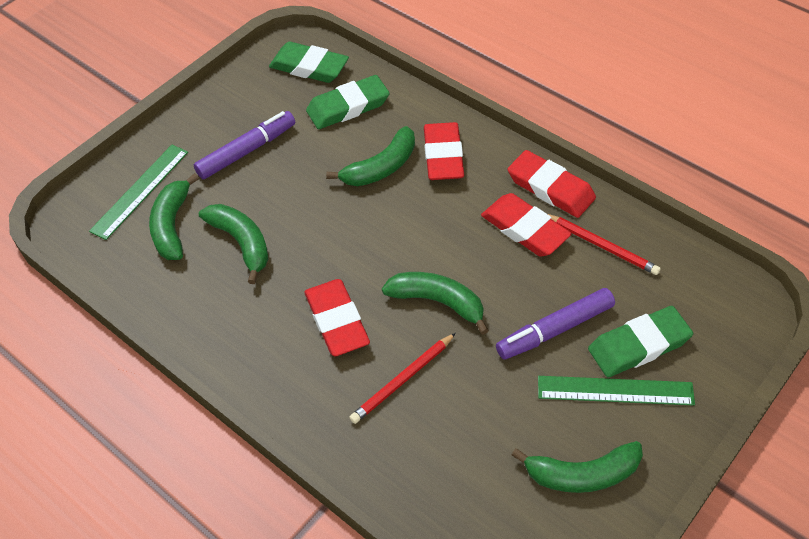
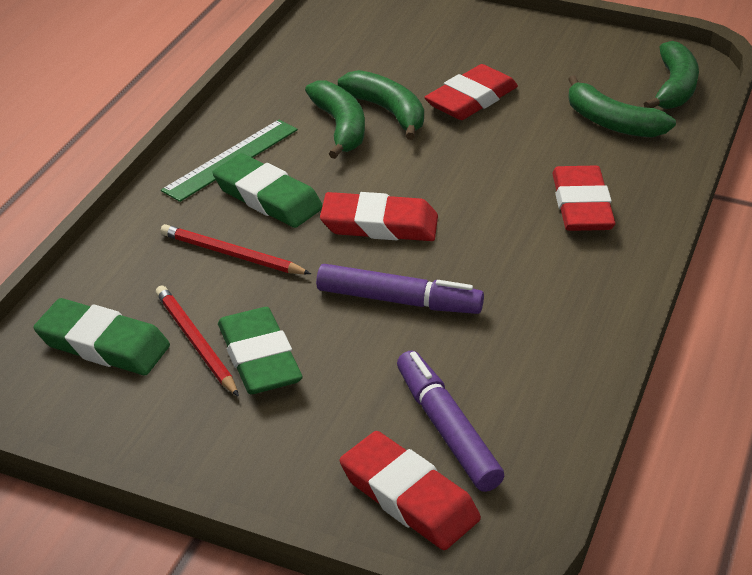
green banana: [149,173,199,260] [199,204,269,284] [326,126,415,186] [382,272,489,335] [511,441,643,493] = 5 -> [305,80,365,159] [338,70,424,140] [568,76,676,138] [644,41,699,109] = 4
green ruler: [89,145,188,240] [538,376,695,405] = 2 -> [161,119,298,202] = 1

